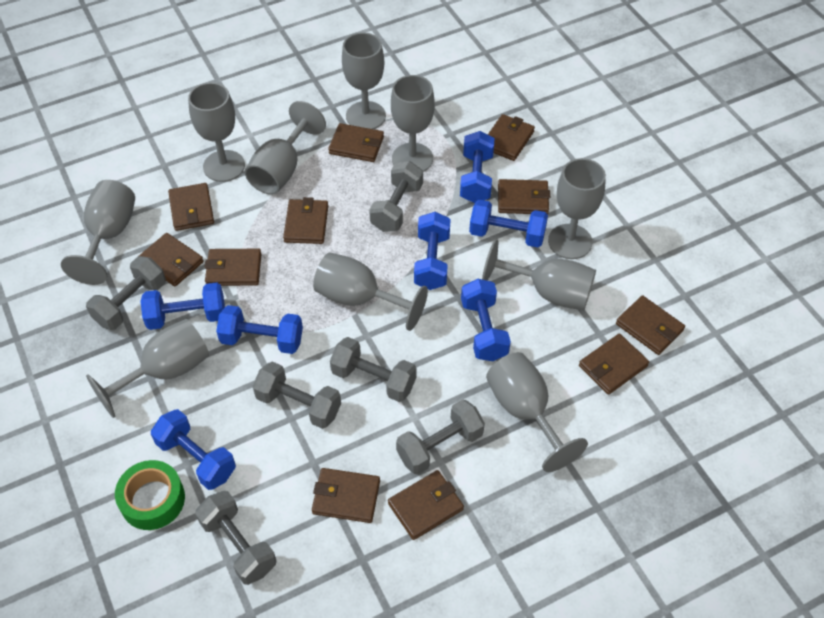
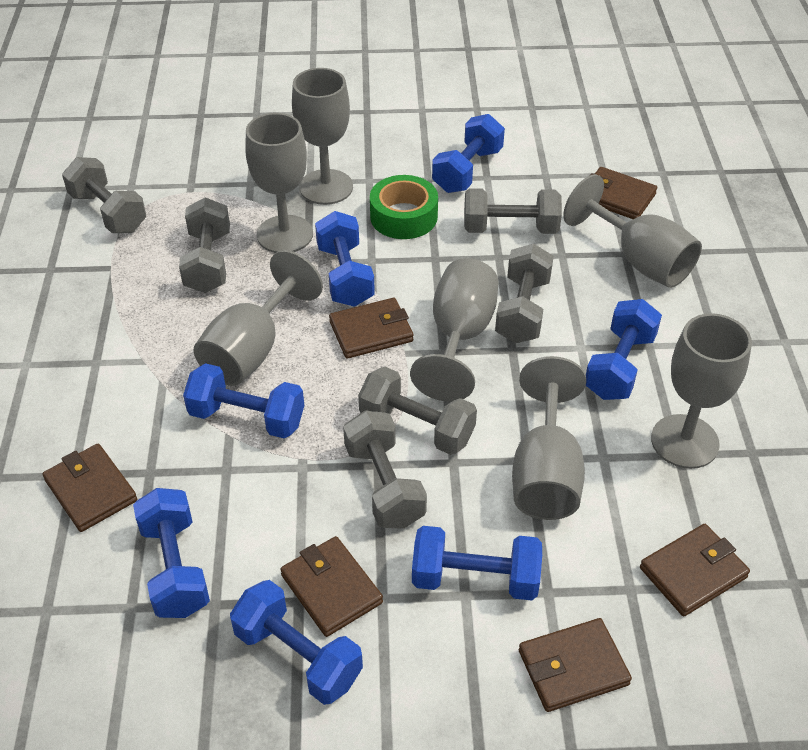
brown wallet: [139,233,204,287] [168,183,214,231] [204,249,261,286] [283,197,328,244] [312,468,380,523] [328,123,384,162] [388,470,464,540] [488,114,535,161] [498,179,550,214] [579,334,649,395] [616,295,685,355] = 11 -> [42,444,137,532] [280,536,383,637] [329,298,414,359] [519,618,632,712] [590,167,657,219] [640,524,750,616] = 6
grey goblet: [61,180,135,285] [86,319,209,418] [188,82,245,182] [245,101,326,195] [313,252,428,331] [342,32,386,129] [391,75,435,172] [482,239,596,310] [486,352,588,472] [548,158,606,259] = 10 -> [194,250,323,386] [245,113,313,253] [292,68,353,205] [410,258,499,402] [512,356,586,520] [563,174,702,288] [651,313,752,469] = 7

